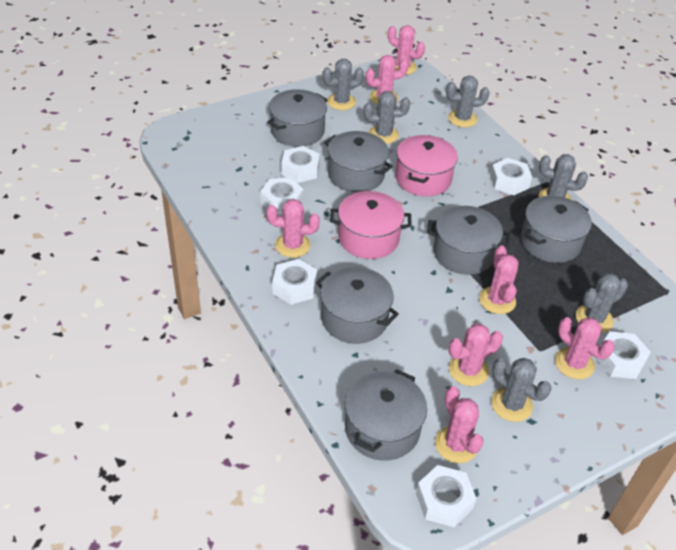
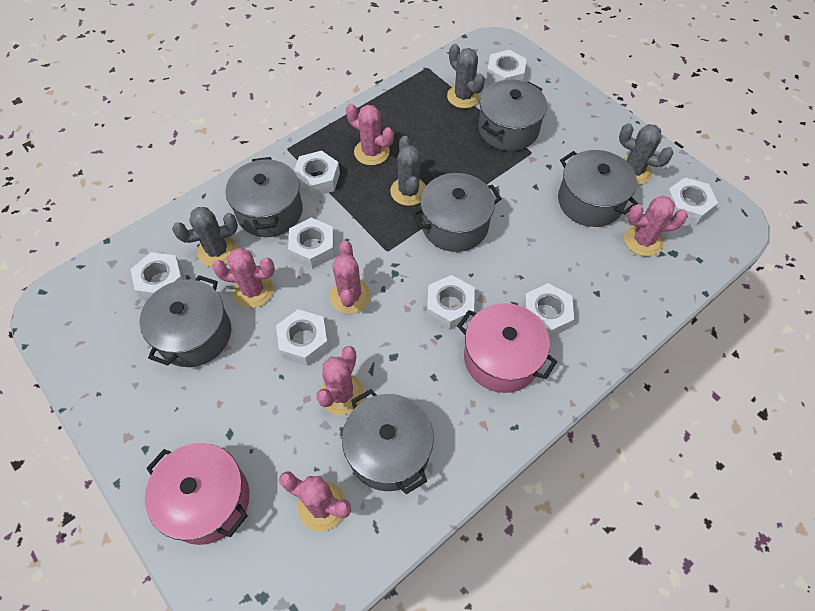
grey cactus: [322,59,364,110] [364,91,410,144] [446,76,490,128] [491,358,551,422] [539,154,588,200] [576,273,628,333] = 6 -> [172,207,238,267] [390,136,426,206] [447,44,485,108] [619,123,674,185] = 4
pink cactus: [266,199,320,258] [365,55,408,105] [388,25,425,75] [435,386,484,463] [449,324,503,386] [479,246,519,314] [555,317,615,379] = 7 -> [212,248,275,308] [279,471,351,531] [316,346,364,415] [330,241,371,314] [346,104,394,165] [624,196,688,257] = 6
white nut: [260,178,303,215] [272,259,317,305] [281,146,320,183] [416,465,477,527] [490,158,532,195] [595,331,651,379] = 6 -> [130,252,185,300] [276,309,329,366] [288,218,335,269] [294,151,340,197] [427,275,474,330] [486,50,526,84] [523,283,574,338] [665,177,718,226] = 8

